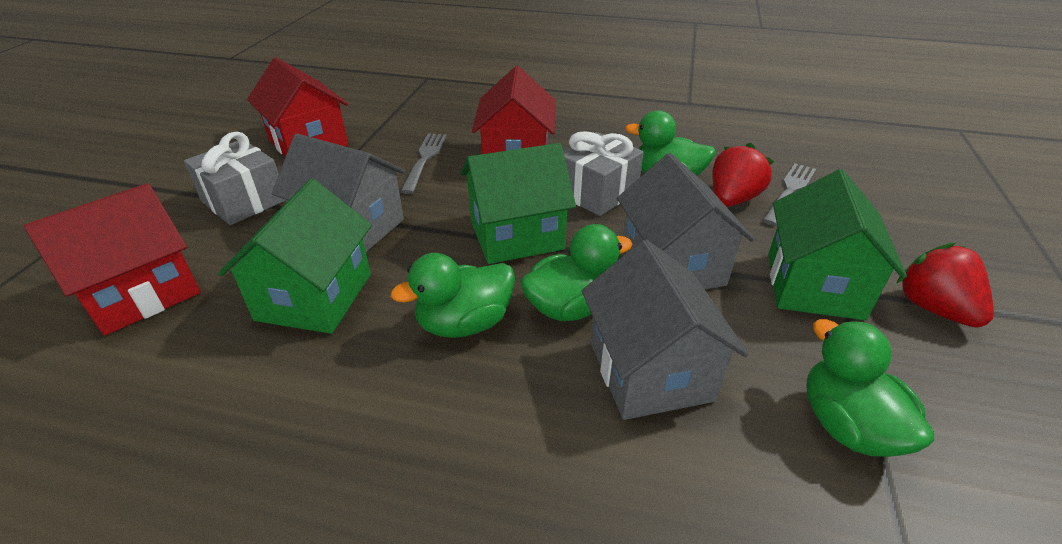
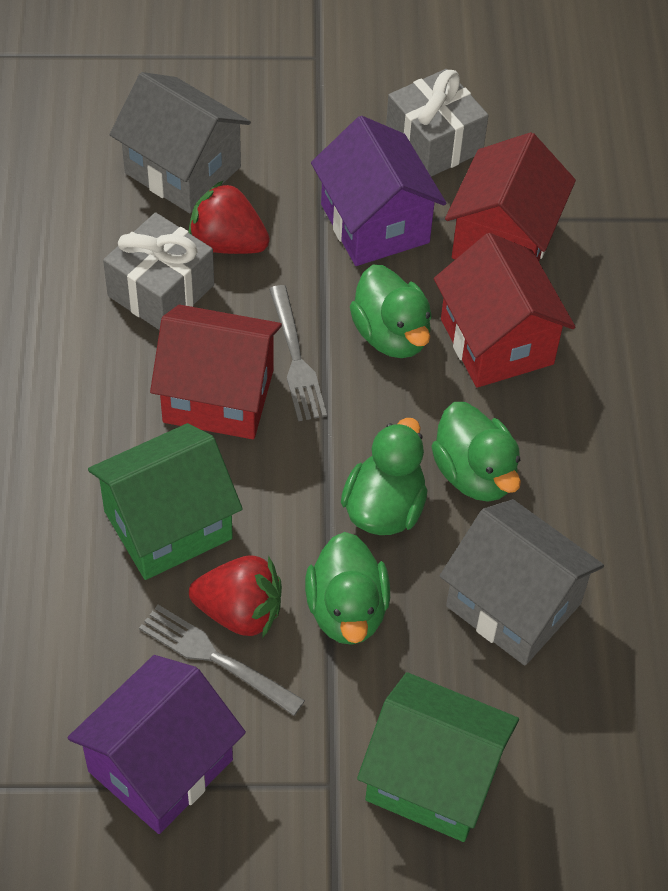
green house: [218,179,372,334] [460,143,576,264] [768,169,907,320] = 3 -> [88,423,243,580] [357,672,519,842] = 2
grey house: [272,134,406,252] [582,240,748,420] [617,153,754,289] = 3 -> [110,72,251,213] [440,499,604,665] = 2
purple house: none = 0 -> [67,655,246,834] [311,116,446,266] = 2

